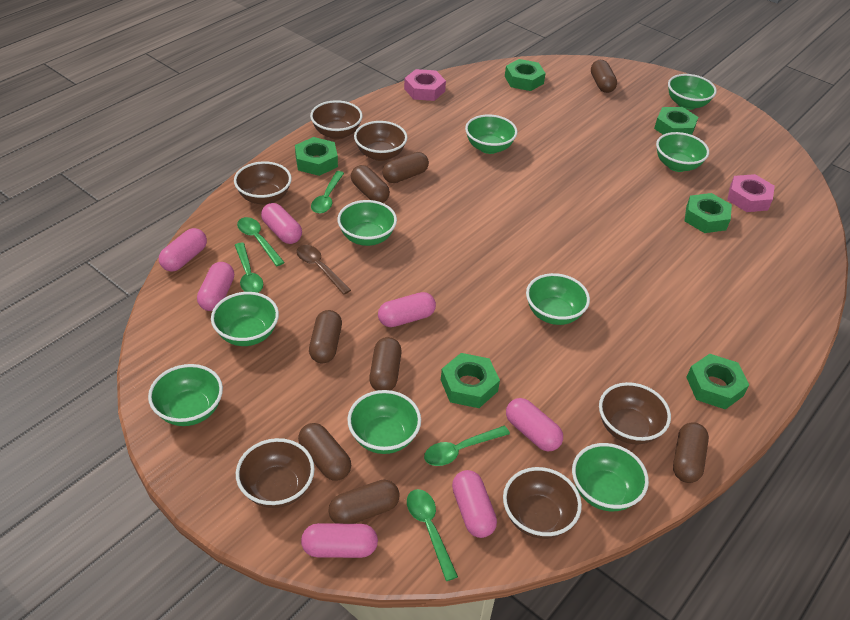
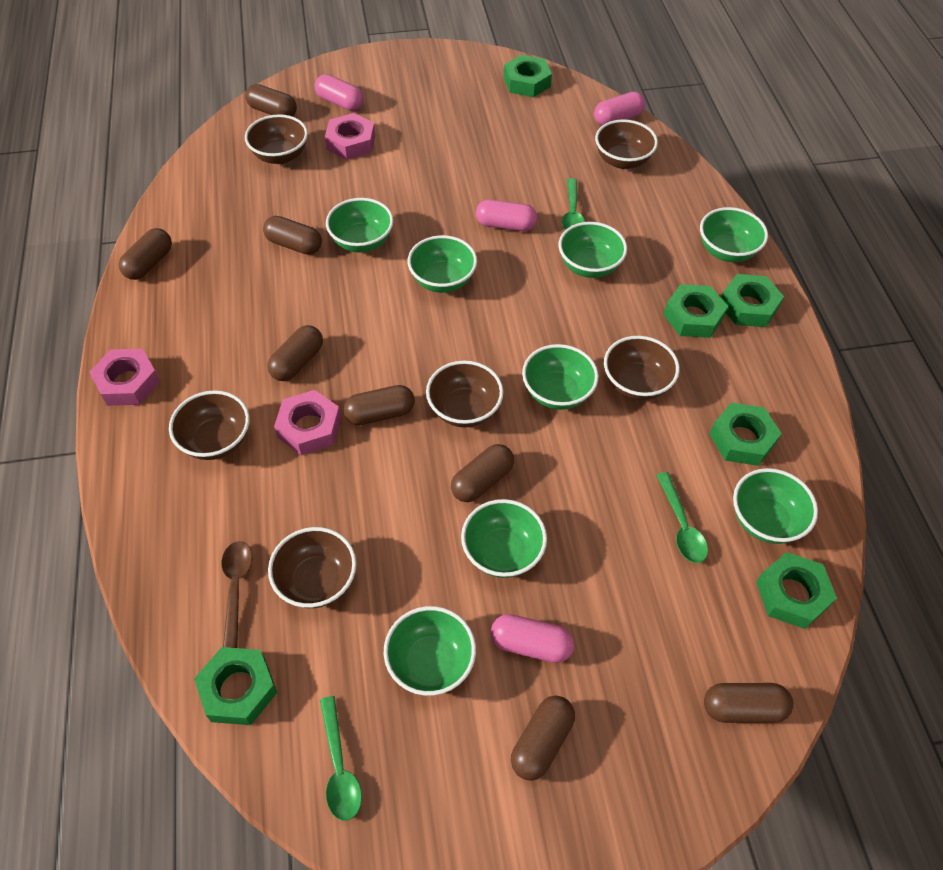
green bowl: [148,364,223,426] [211,292,279,346] [337,200,397,246] [347,390,421,454] [465,114,517,154] [526,273,590,325] [572,443,649,511] [656,132,709,172] [668,74,717,110] = 9 -> [326,198,393,252] [384,606,476,696] [408,235,477,293] [461,499,547,578] [522,344,598,410] [559,222,627,278] [700,207,768,262] [733,468,818,544] = 8
green spoon: [235,243,263,293] [237,217,285,266] [311,171,344,213] [407,489,458,581] [424,426,510,466] = 5 -> [320,696,362,821] [562,178,585,230] [657,472,708,563] = 3
pink capsule: [159,228,207,272] [197,262,234,311] [261,203,302,244] [301,523,378,558] [378,292,436,327] [452,470,497,538] [506,398,563,451] = 7 -> [315,74,364,111] [476,199,537,231] [491,614,574,663] [594,91,645,125] = 4
pink nut: [404,69,446,101] [727,174,775,212] = 2 -> [89,349,160,406] [274,390,341,455] [325,113,375,160] = 3

